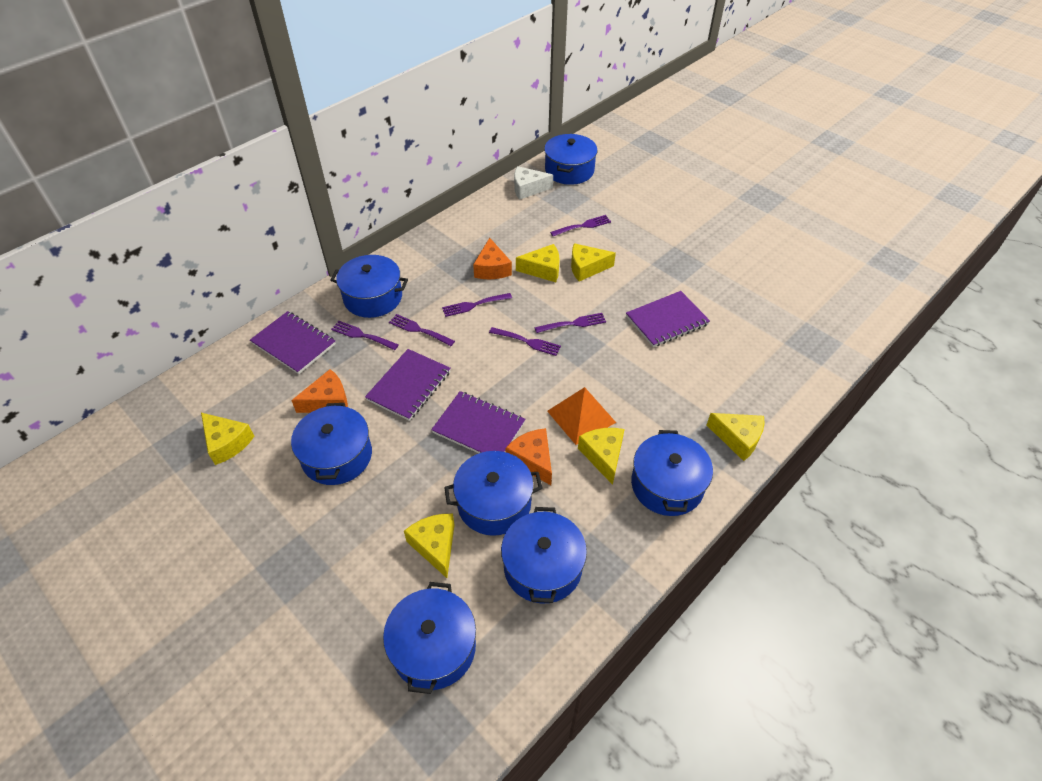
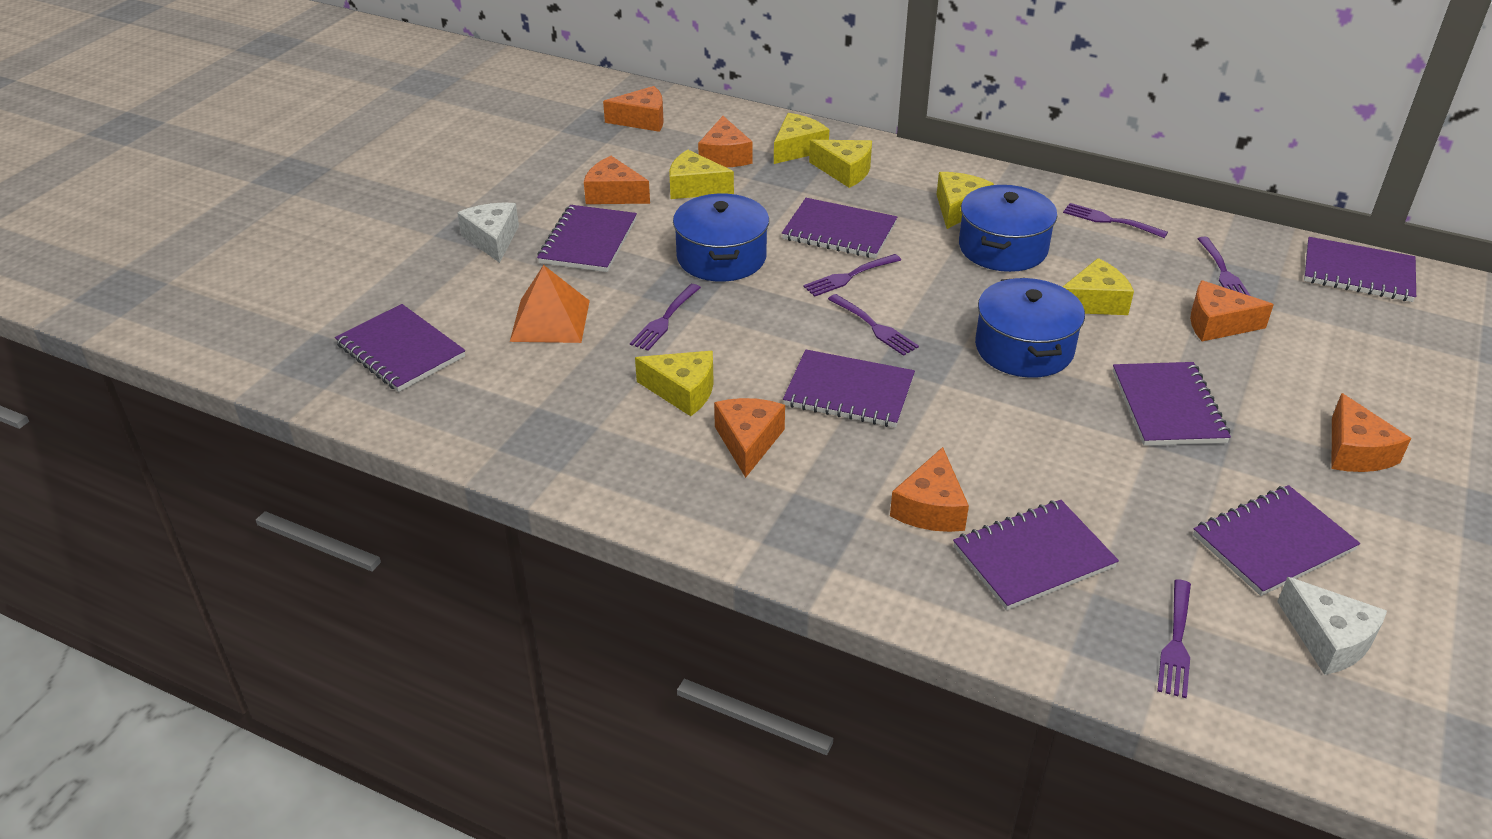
blue pot: [291,403,372,485] [330,255,408,318] [383,582,476,694] [444,451,542,536] [501,507,587,604] [544,134,598,185] [631,430,713,516] = 7 -> [673,193,769,282] [959,185,1057,272] [975,278,1085,378] = 3
orange cheese: [291,369,348,413] [473,238,512,279] [505,428,552,485] = 3 -> [584,156,650,204] [603,86,664,132] [698,116,752,167] [714,398,785,478] [890,447,969,532] [1190,280,1274,341] [1331,393,1411,472] = 7
purple notebook: [250,311,336,374] [365,349,451,421] [431,391,525,453] [626,291,710,347] = 4 -> [335,304,465,392] [537,205,637,272] [782,198,897,259] [783,349,915,428] [953,500,1119,610] [1113,362,1231,446] [1193,485,1360,596] [1304,237,1416,302] = 8
white cheese: [514,166,553,200] = 1 -> [457,203,519,263] [1277,577,1387,675] = 2

